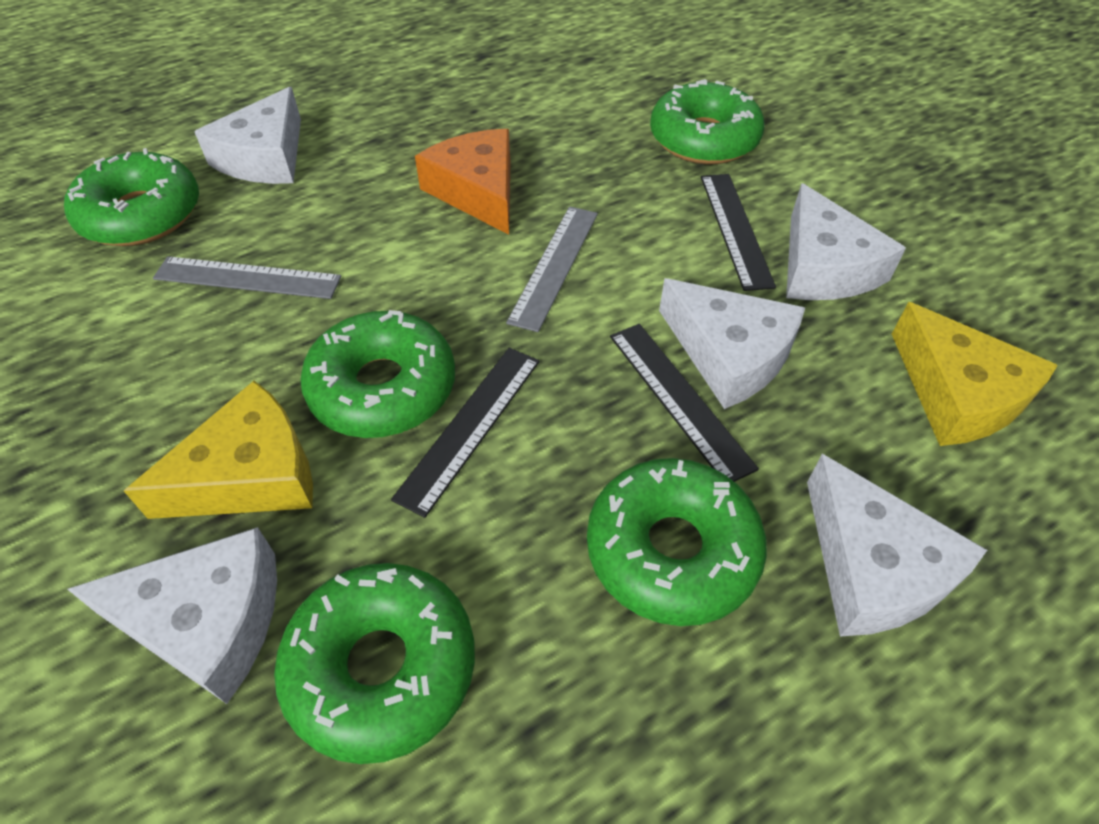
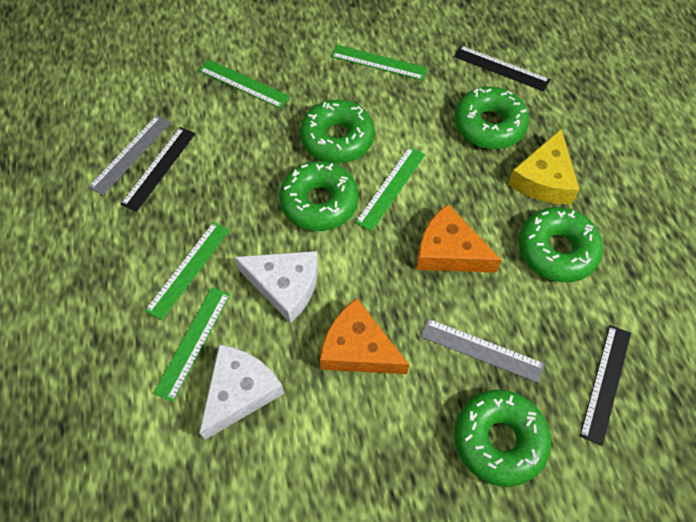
green ruler: none = 0 -> [145,222,230,320] [153,287,230,402] [199,60,290,108] [331,45,428,80] [355,147,425,231] = 5
orange cheese: [415,129,510,235] = 1 -> [320,298,409,374] [416,204,502,273] = 2
white cheese: [67,527,277,704] [194,87,301,184] [659,278,805,409] [786,183,906,300] [807,454,987,636] = 5 -> [199,344,285,440] [234,251,318,324] = 2
yellow cheese: [124,381,313,519] [892,302,1058,446] = 2 -> [508,129,580,204] = 1

